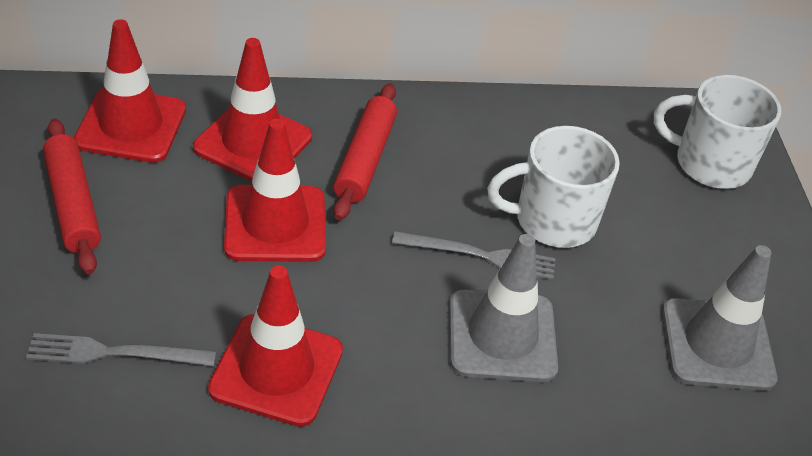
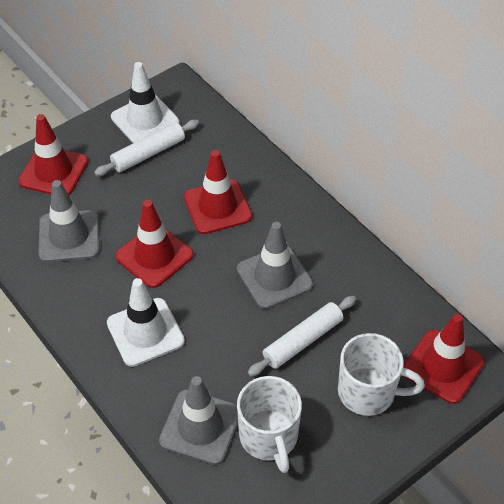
grey fork: [26,333,216,366] [392,231,556,280] = 2 -> none = 0
grey traffic cone: [450,234,558,382] [662,245,777,391] = 2 -> [38,180,99,262] [159,376,238,465] [237,222,313,309] = 3
red rolling pin: [43,118,101,275] [333,83,397,220] = 2 -> none = 0
white rolling pin: none = 0 -> [94,120,199,176] [248,296,356,376] = 2
white traffic cone: none = 0 -> [107,278,185,367] [111,62,179,143] = 2

